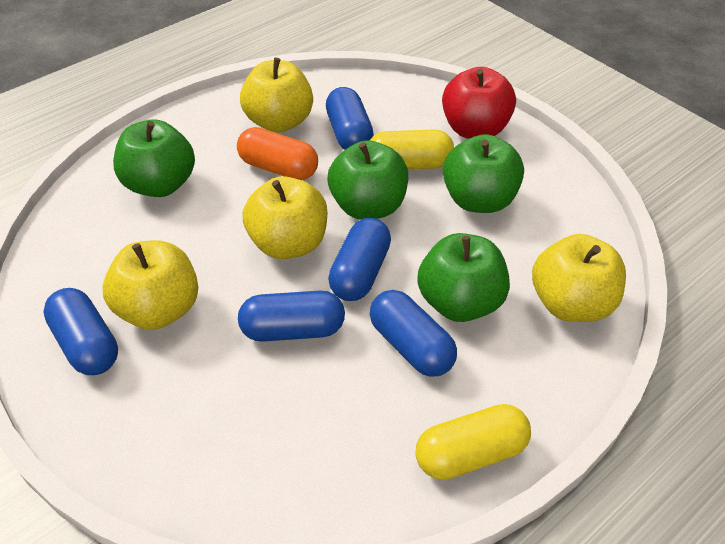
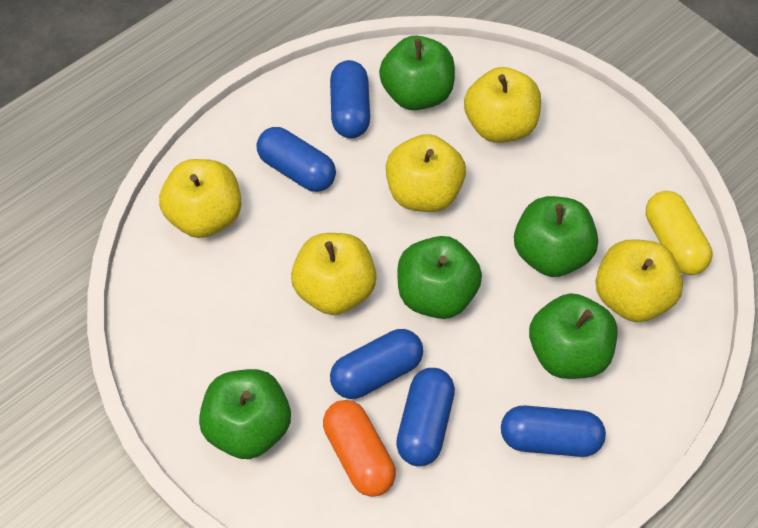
green apple: [113,119,195,197] [328,140,408,220] [417,233,510,322] [443,134,524,213] = 4 -> [199,369,291,459] [379,35,455,110] [397,236,482,319] [514,196,598,277] [529,293,618,379] = 5
red apple: [442,67,516,139] = 1 -> none = 0
yellow apple: [103,240,198,330] [240,58,313,133] [243,176,327,259] [532,234,626,322] = 4 -> [159,159,242,238] [291,233,377,315] [386,134,466,212] [464,67,541,143] [595,239,683,322] = 5
yellow capsule: [370,129,454,169] [416,404,531,480] = 2 -> [646,191,712,275] = 1

